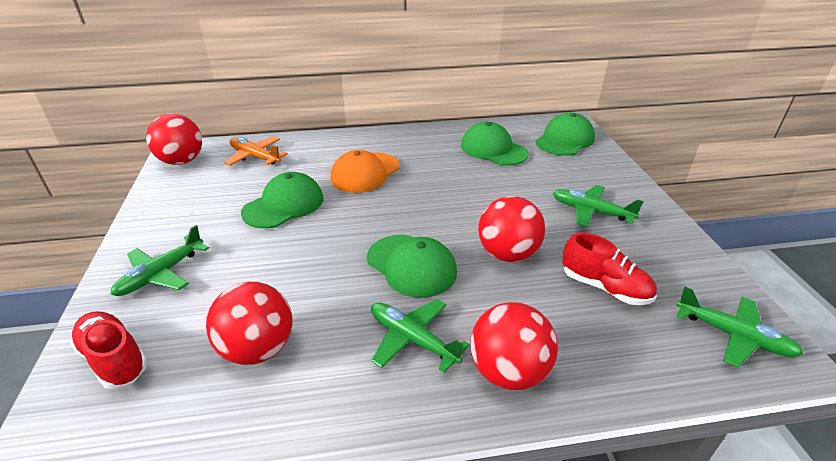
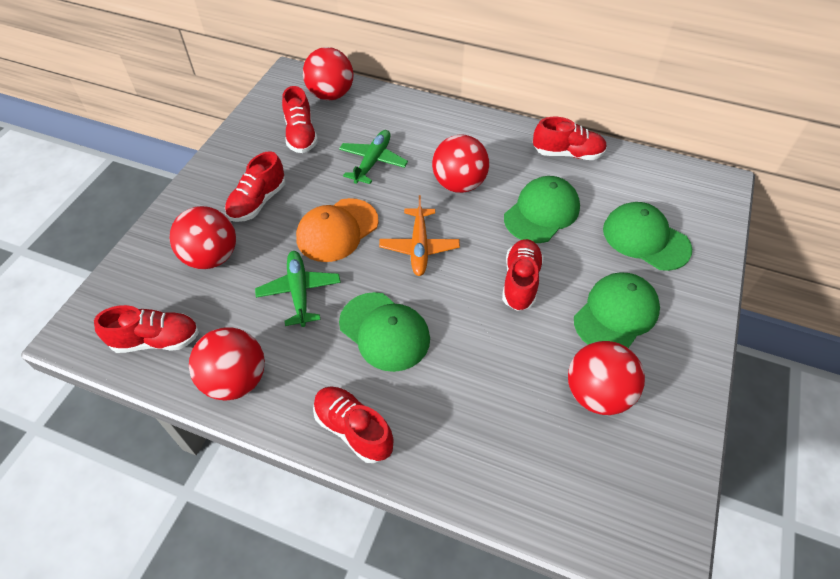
green plane: [111,225,209,296] [371,299,470,373] [553,185,644,227] [676,287,804,367] = 4 -> [255,251,341,327] [339,130,408,184] = 2
red ball: [146,113,202,165] [206,282,292,365] [470,302,558,390] [478,196,545,262] = 4 -> [170,206,236,269] [189,327,265,401] [303,47,353,100] [432,134,489,193] [568,341,645,415] = 5
red shoe: [70,311,148,389] [562,233,657,305] = 2 -> [94,305,199,353] [225,151,285,222] [282,86,318,153] [313,387,394,463] [502,239,544,311] [533,117,607,160] = 6

